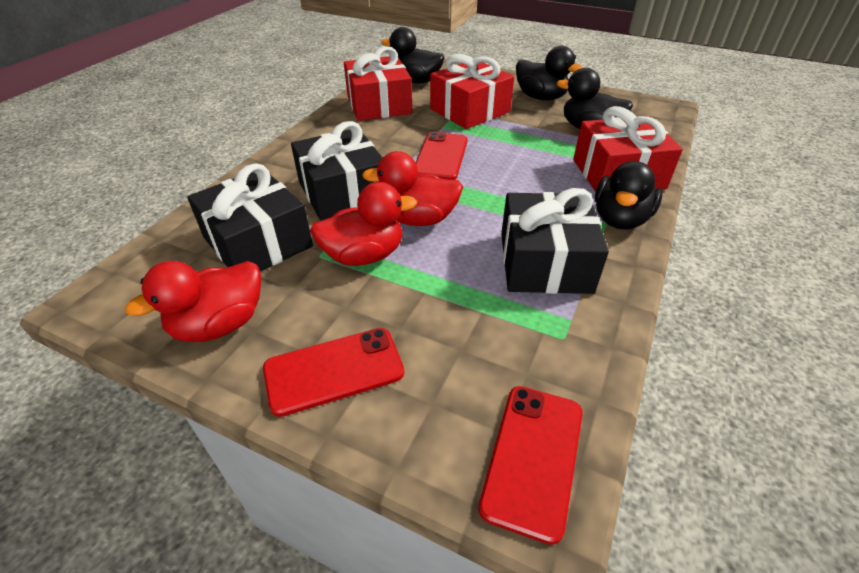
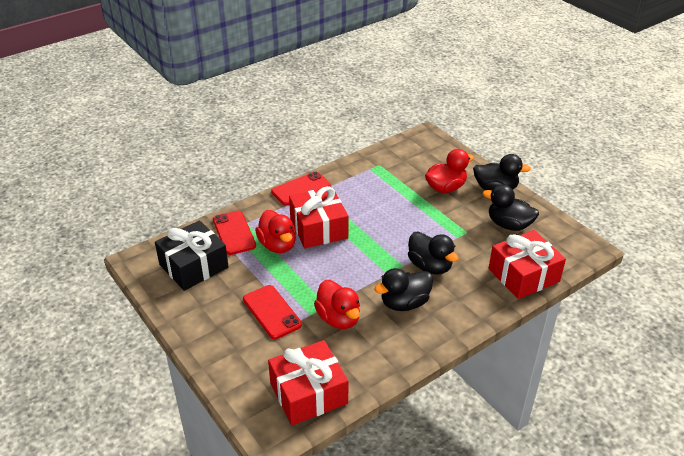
black gift: [187,163,313,271] [291,121,383,221] [501,188,609,294] = 3 -> [155,220,229,291] = 1

